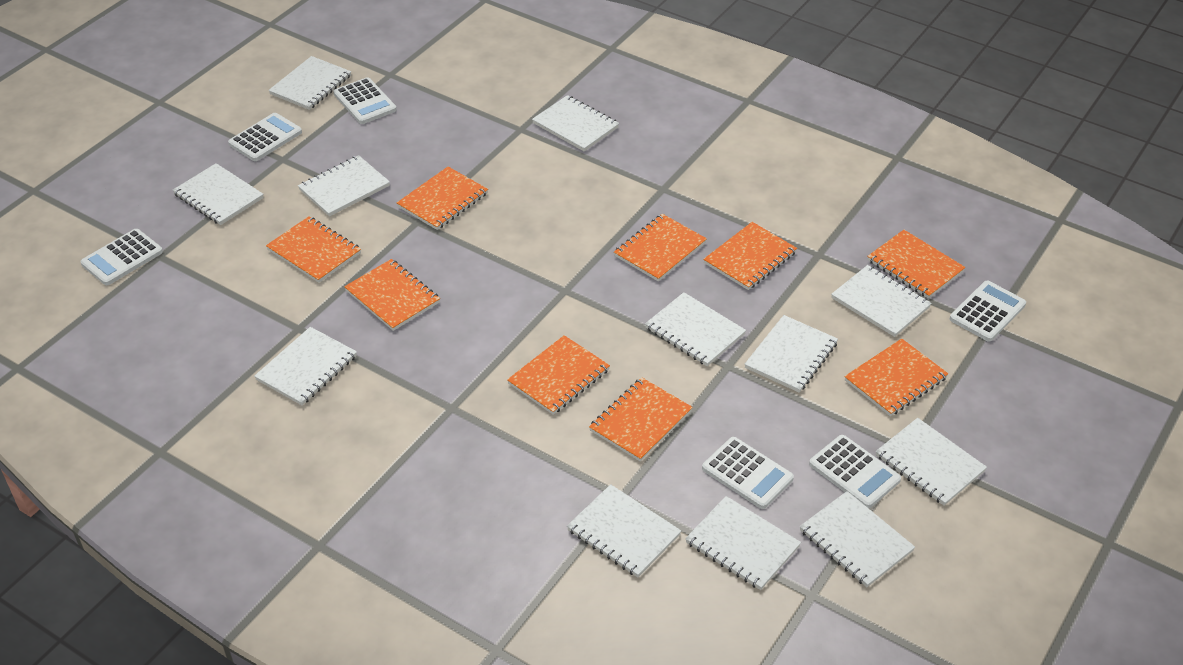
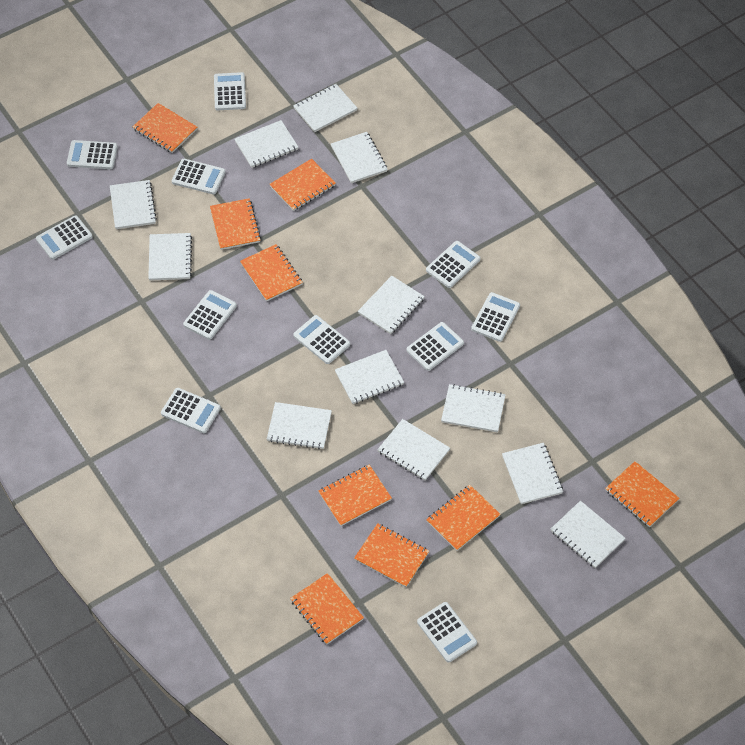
white calculator: [80,229,163,285] [228,113,302,161] [333,77,397,124] [702,437,794,509] [809,435,901,508] [950,281,1026,342] = 6 -> [36,215,92,260] [67,140,118,169] [161,388,221,433] [172,159,226,194] [183,290,237,340] [214,72,246,110] [293,315,350,364] [407,322,464,371] [417,602,477,662] [426,241,480,288] [471,292,520,342] = 11

